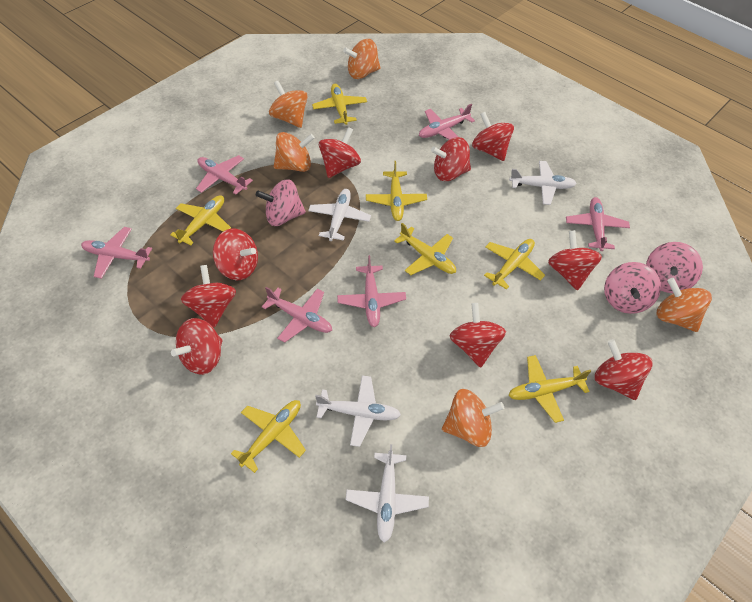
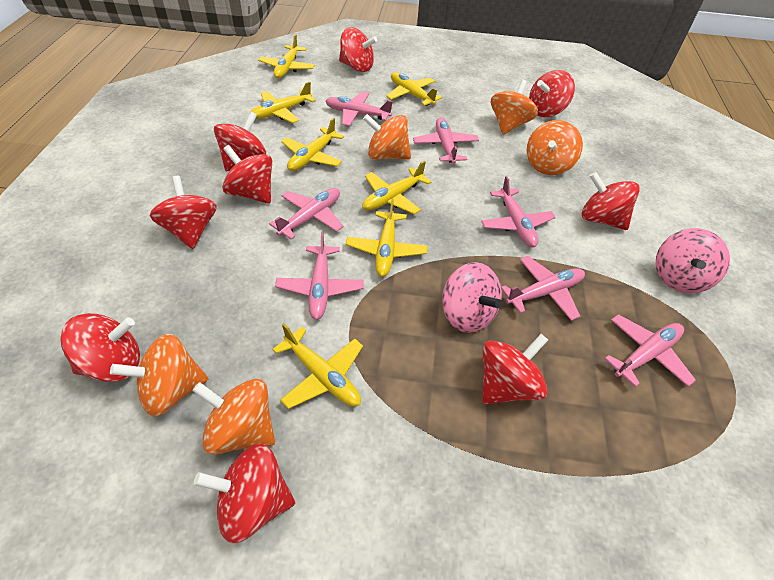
pink plane: [81,227,152,279] [196,155,253,194] [262,287,332,343] [337,255,406,327] [419,104,475,140] [566,197,630,251] = 6 -> [269,188,344,240] [275,232,364,320] [326,91,393,126] [413,117,479,164] [481,176,556,247] [501,256,585,321] [604,314,696,387] = 7
pink spinning top: [256,179,306,226] [604,262,661,314] [646,242,703,293] = 3 -> [442,262,503,333] [656,228,730,293] = 2
white plane: [308,189,371,241] [315,375,401,447] [346,444,429,543] [509,161,577,205] = 4 -> none = 0

